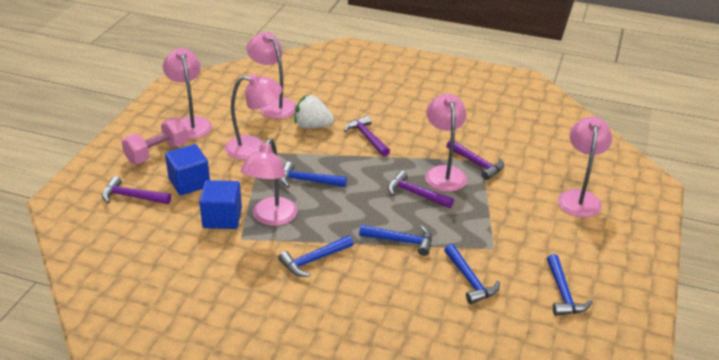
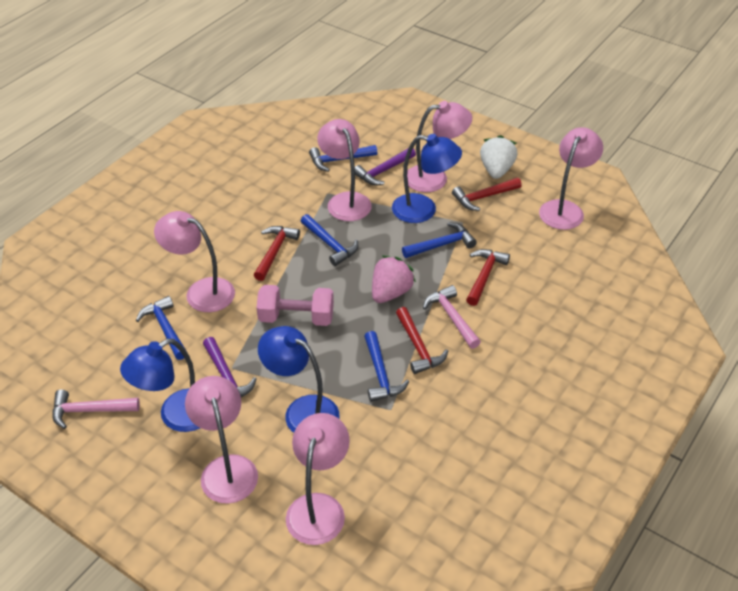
blue cube: [165,144,210,195] [199,180,242,229] = 2 -> none = 0
blue lamp: none = 0 -> [120,339,200,432] [258,326,340,433] [392,134,462,223] = 3
pink hammer: none = 0 -> [52,390,140,429] [423,285,481,349] = 2
pink strawberry: none = 0 -> [372,256,416,303] = 1
purple hammer: [102,176,171,204] [344,115,390,157] [388,170,454,208] [446,140,504,180] = 4 -> [203,337,256,398] [355,148,416,185] = 2
red hammer: none = 0 -> [254,226,300,281] [396,307,448,374] [452,178,522,211] [466,249,510,306] = 4

